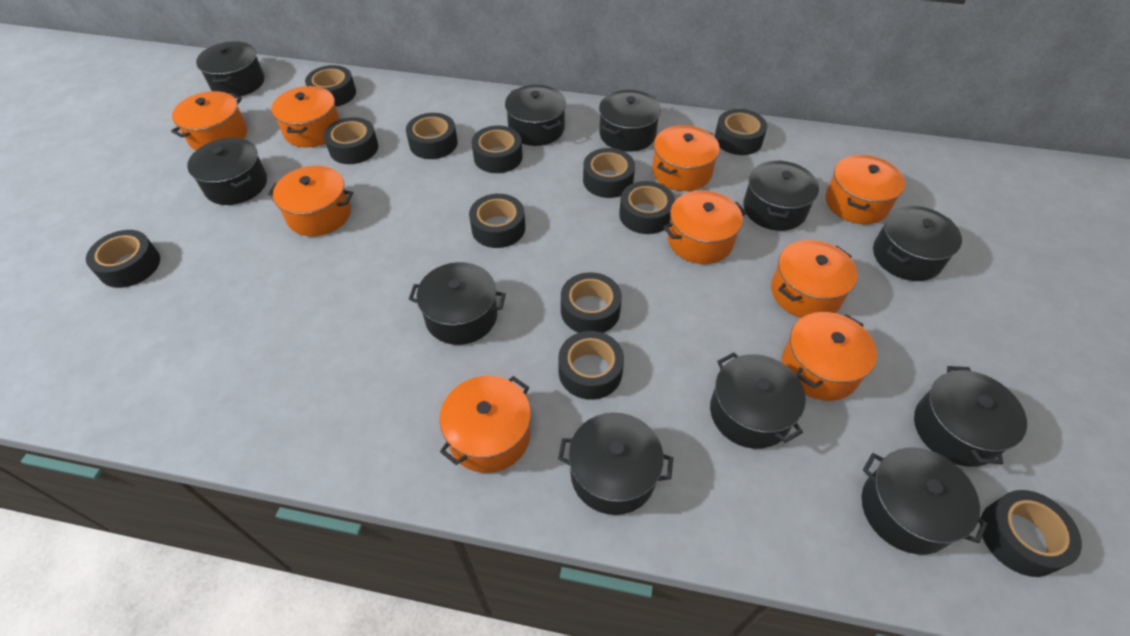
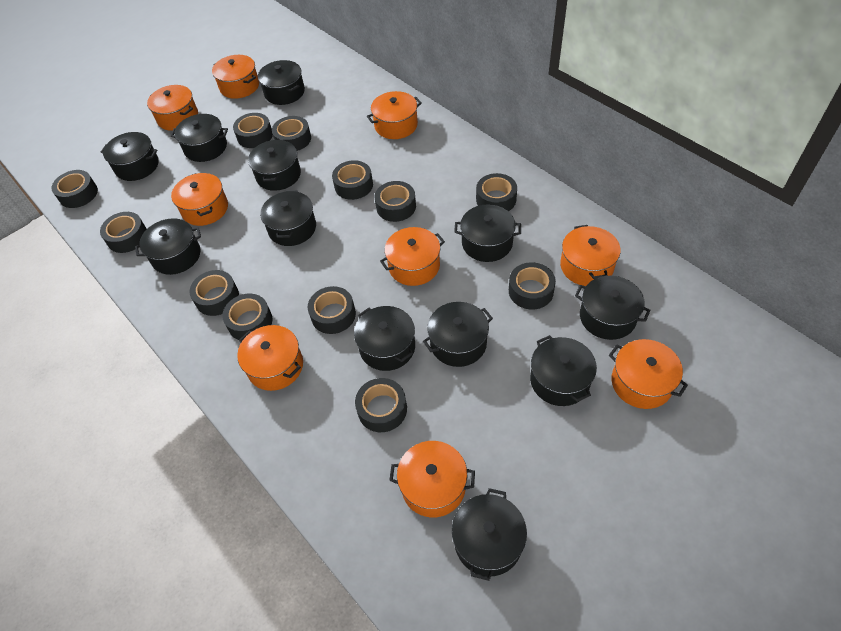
black pot: [187,138,267,205] [196,41,265,97] [409,262,506,345] [505,85,566,146] [558,413,673,515] [599,90,661,152] [710,352,806,449] [743,160,819,231] [862,448,988,555] [873,206,962,281] [914,366,1027,467] = 11 -> [101,132,159,181] [135,218,201,275] [171,114,228,162] [248,139,301,191] [258,60,305,105] [260,190,316,246] [354,306,415,371] [423,302,493,367] [452,488,527,581] [454,204,521,262] [530,335,597,406] [575,276,651,340] = 12

